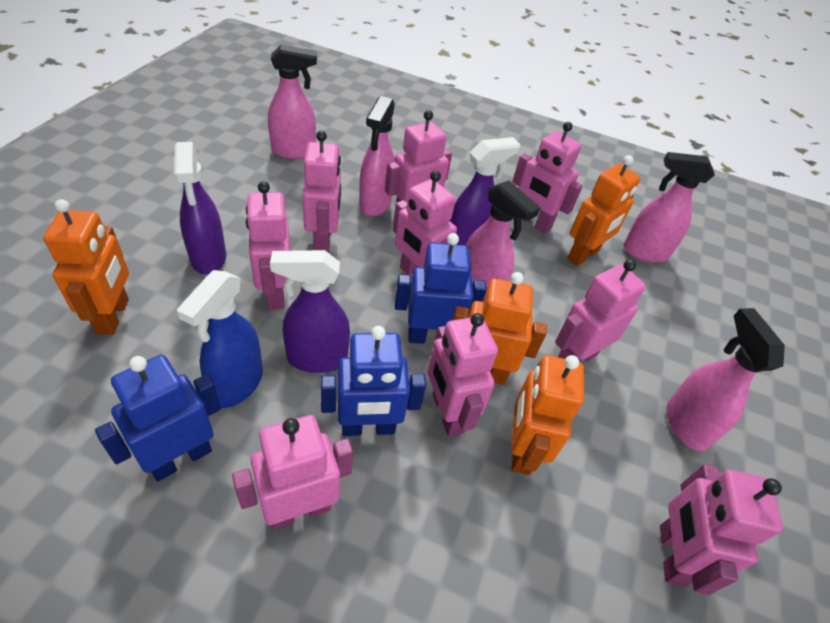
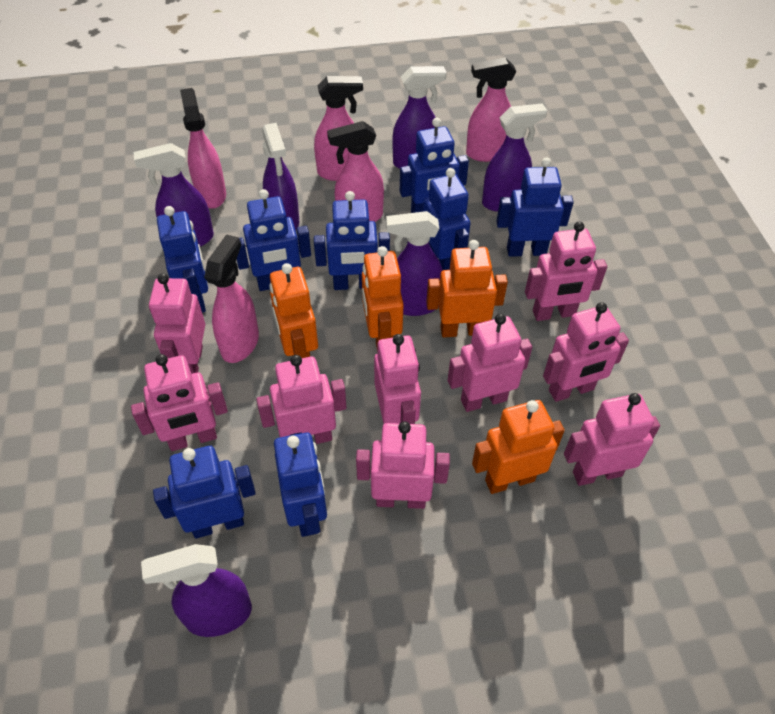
blue robot: [95,355,221,482] [321,326,426,436] [395,233,487,344] = 3 -> [153,446,256,538] [157,206,208,313] [237,189,311,291] [274,432,327,537] [314,191,390,290] [400,118,469,213] [423,168,470,270] [496,157,574,257] = 8
blue spray bottle: [177,270,263,408] = 1 -> none = 0
purple spray bottle: [174,142,226,275] [270,250,350,373] [449,137,520,245] = 3 -> [134,143,214,247] [141,544,252,637] [262,123,299,230] [386,211,443,316] [392,66,447,169] [482,103,547,212] = 6

